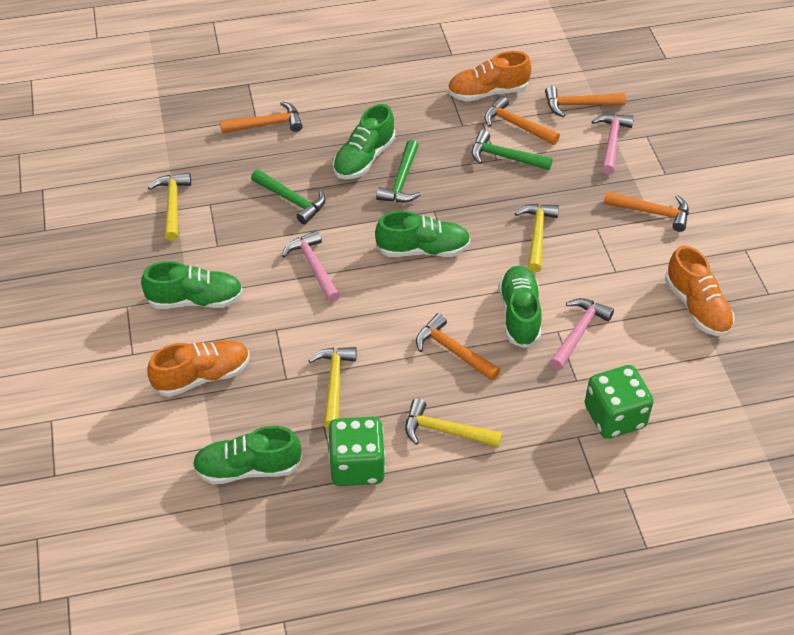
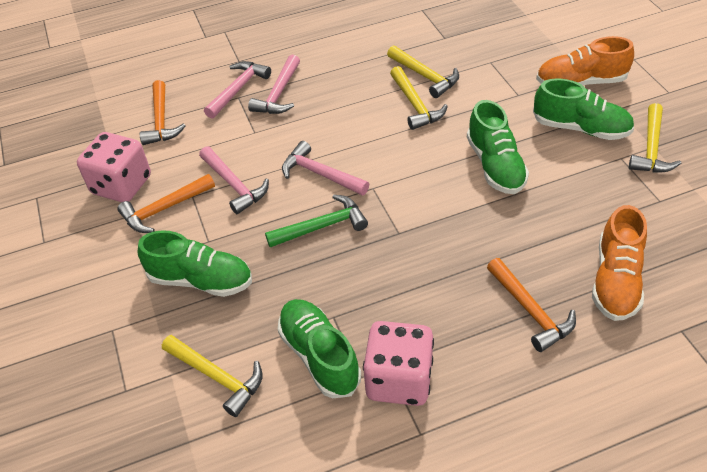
green dice: [329,417,386,486] [585,365,653,439] = 2 -> none = 0
green hammer: [251,169,325,224] [376,140,421,203] [472,130,553,170] = 3 -> [265,195,368,247] = 1
green shoe: [141,261,243,309] [192,426,302,484] [333,104,395,179] [375,211,471,257] [499,266,541,348] = 5 -> [138,230,252,297] [278,299,361,398] [467,100,529,194] [533,79,634,140] = 4
orange hammer: [220,101,303,133] [416,313,500,381] [484,96,560,145] [545,86,626,117] [604,191,689,232] = 5 -> [117,174,215,233] [140,80,185,145] [487,258,576,352] = 3
orange shoe: [147,340,250,397] [448,51,531,101] [665,245,734,337] = 3 -> [536,36,634,85] [592,205,647,321] = 2
pink dice: none = 0 -> [77,132,151,202] [363,321,434,406] = 2
pink hammer: [282,230,340,302] [550,298,614,370] [592,114,634,175] = 3 -> [199,146,269,214] [204,61,271,118] [248,55,300,114] [282,141,369,196] = 4

